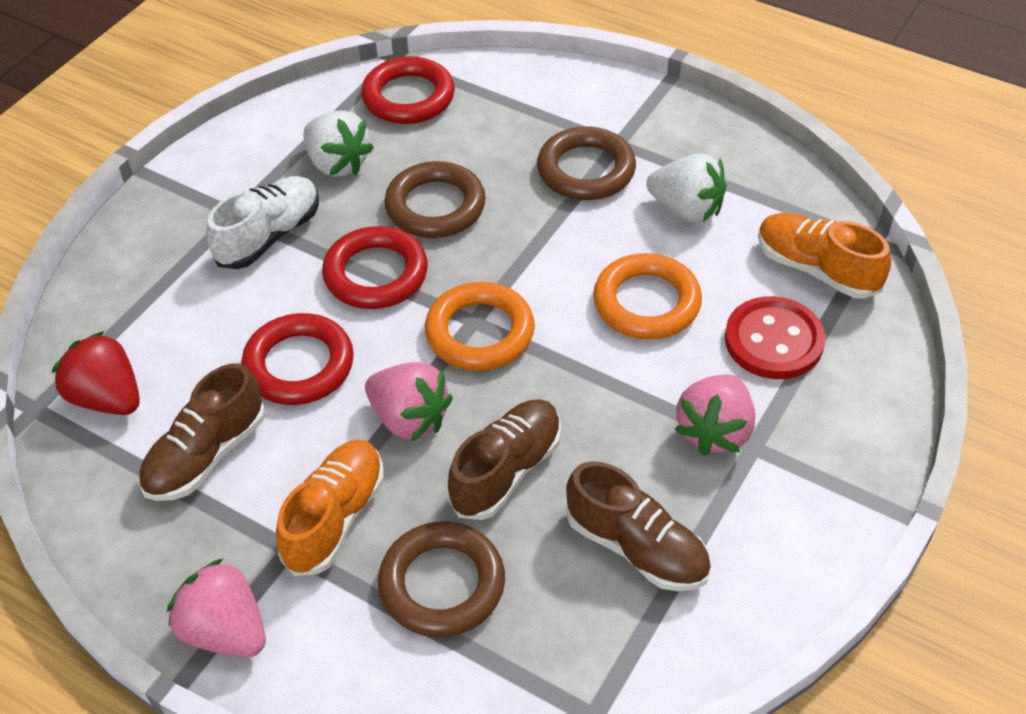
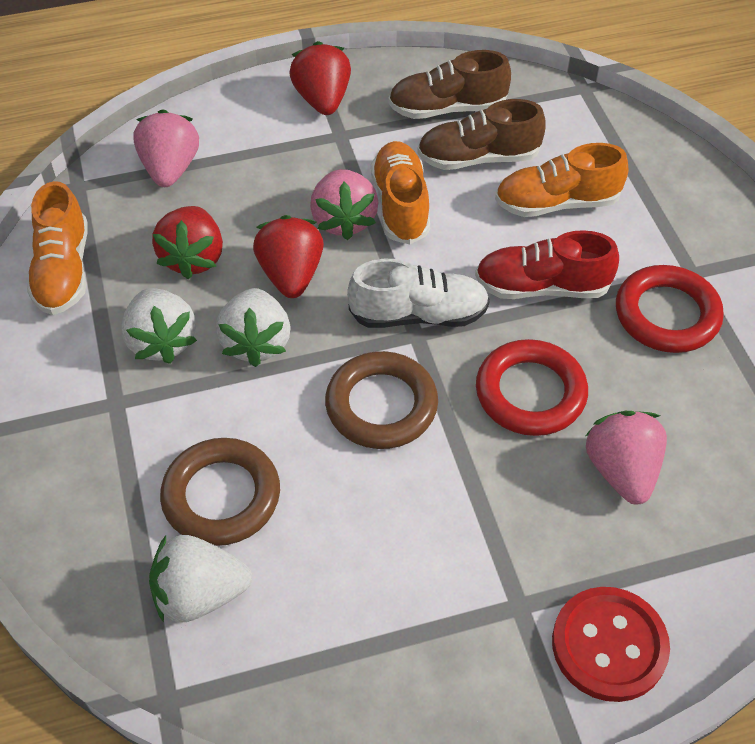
brown ring: [378,521,505,637] [384,161,486,238] [537,126,636,200] = 3 -> [160,438,280,546] [325,351,438,449] = 2
brown shoe: [138,363,266,501] [448,399,561,520] [566,461,711,591] = 3 -> [388,50,511,119] [417,99,546,170] = 2
orange ring: [425,282,535,371] [593,253,702,340] = 2 -> none = 0
orange shoe: [276,440,384,576] [758,213,891,299] = 2 -> [27,181,88,315] [371,141,430,245] [495,143,628,217] = 3
red ring: [241,313,354,405] [322,226,428,309] [361,56,455,124] = 3 -> [476,339,588,436] [616,265,724,353] = 2
red shoe: none = 0 -> [475,230,619,299] = 1
red strawberry: [52,331,140,415] = 1 -> [152,206,223,279] [253,215,324,298] [289,41,351,115] = 3
white strawberry: [303,111,374,177] [646,153,726,223] = 2 -> [121,288,197,364] [149,535,252,623] [216,288,290,367] = 3

